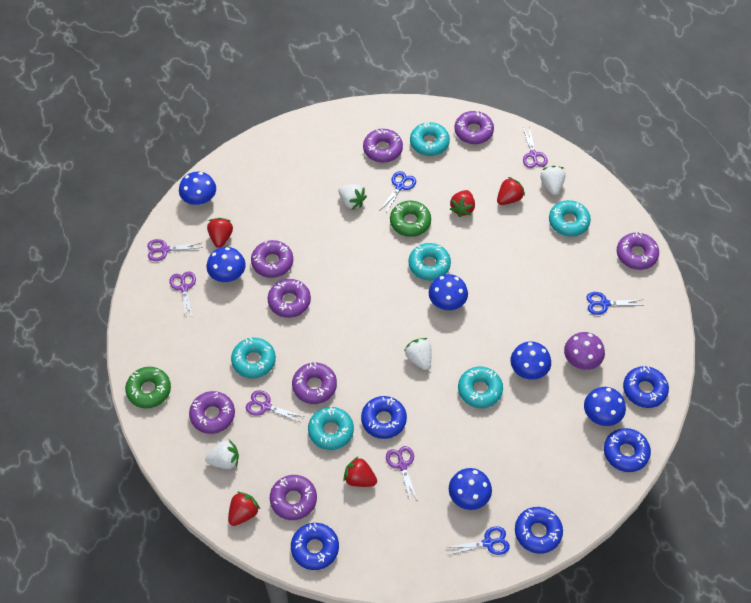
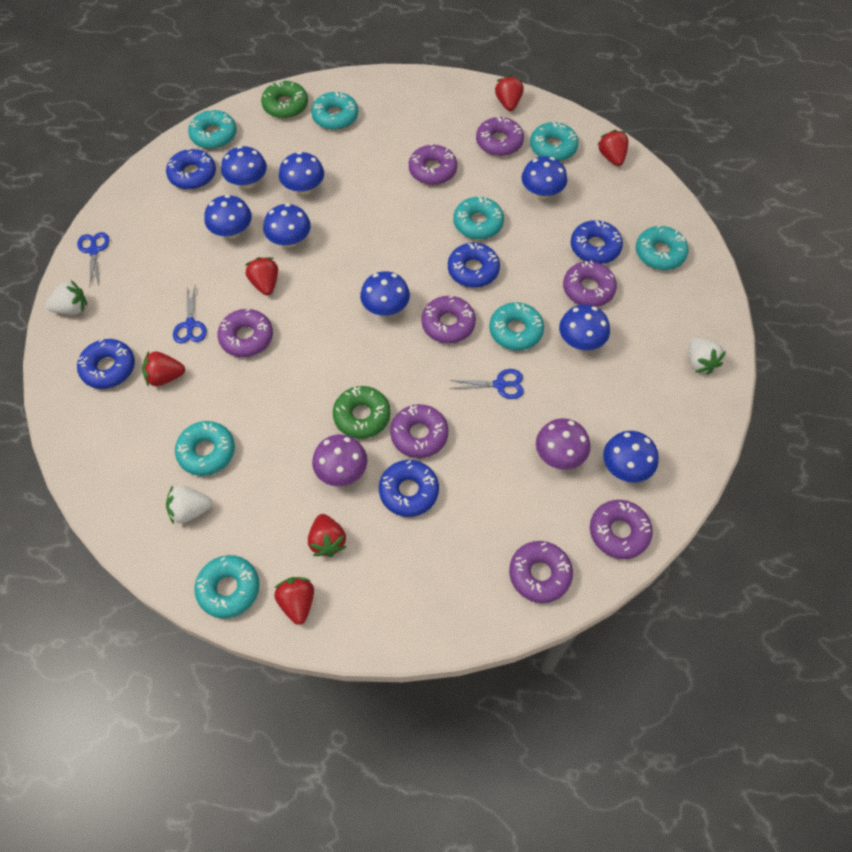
blue mushroom: [179,172,216,205] [207,247,246,282] [429,274,468,310] [449,468,492,510] [510,341,551,380] [584,387,626,426] = 6 -> [204,195,252,238] [221,146,267,189] [263,204,311,247] [279,151,324,195] [360,271,410,316] [522,156,567,199] [559,305,610,350] [603,431,659,482] = 8
purple mushroom: [564,332,605,370] = 1 -> [312,434,367,486] [536,418,590,470] = 2
purple scissors: [147,239,203,261] [170,271,196,319] [246,390,304,423] [386,446,418,503] [523,127,548,168] = 5 -> none = 0
red strawberry: [207,218,233,248] [228,492,260,526] [343,456,377,487] [450,190,475,217] [497,177,525,205] = 5 -> [142,351,185,387] [245,257,278,295] [274,577,314,625] [308,514,346,557] [495,75,524,111] [597,130,629,166] = 6
turquoise donut: [231,338,276,378] [308,407,354,450] [409,243,451,281] [410,122,450,156] [458,367,503,408] [549,200,591,237] = 6 -> [175,421,235,476] [188,109,237,149] [194,555,259,618] [311,91,358,130] [453,197,504,239] [489,302,544,350] [530,122,578,161] [636,225,688,270] = 8
white strawberry: [205,439,239,469] [339,184,367,210] [404,338,432,370] [541,166,566,195] = 4 -> [46,280,87,315] [166,485,212,524] [689,337,726,375] = 3

